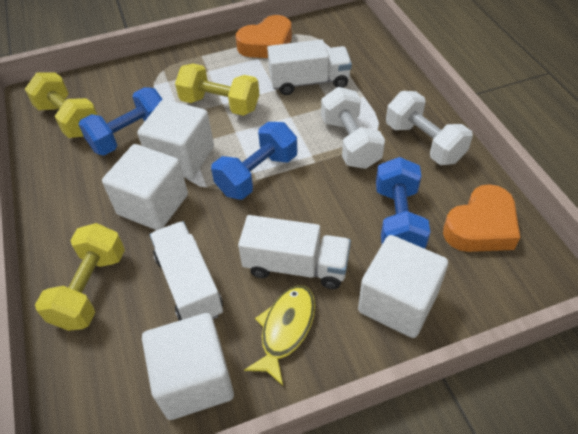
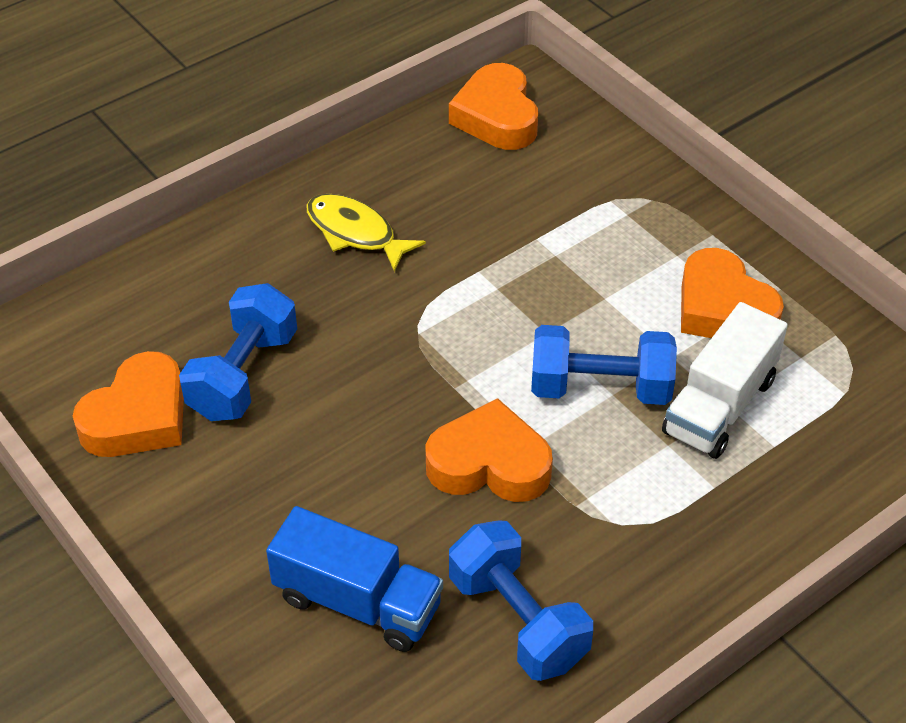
blue truck: none = 0 -> [266,506,443,652] = 1
orange heart: [236,15,292,58] [443,184,520,252] = 2 -> [73,351,184,457] [425,398,553,502] [449,63,538,150] [681,248,784,338] = 4
white cube: [102,144,188,230] [137,99,214,179] [142,313,234,420] [358,235,448,338] = 4 -> none = 0
white dumbbell: [321,87,385,169] [386,91,473,165] = 2 -> none = 0
white truck: [150,221,223,321] [238,215,351,289] [267,39,352,95] = 3 -> [662,302,788,459] = 1
yellow dumbbell: [25,73,97,138] [35,223,125,331] [175,63,260,116] = 3 -> none = 0

